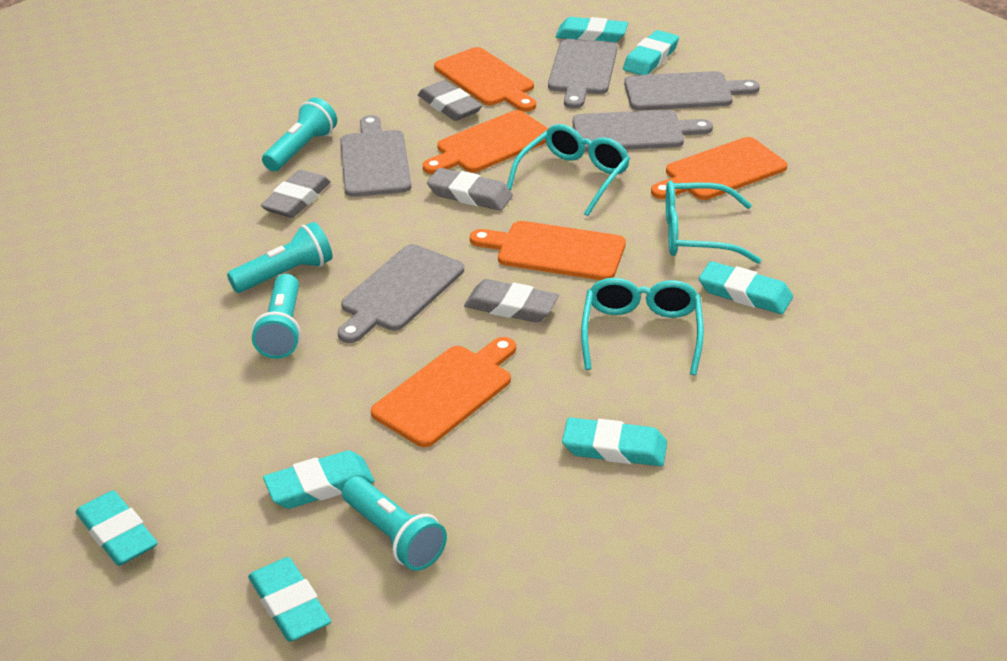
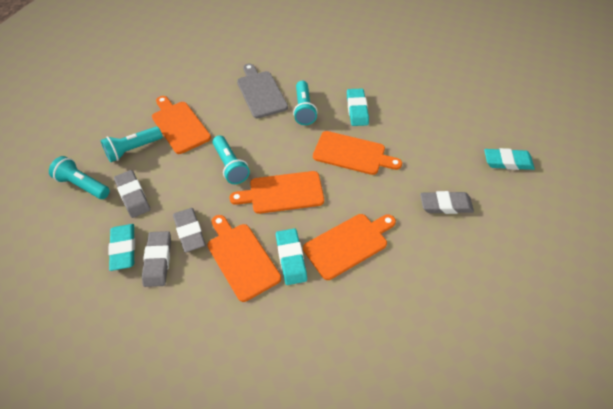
grey cutting board: [338,244,464,343] [340,115,411,197] [548,39,618,109] [573,110,713,152] [624,71,760,111] = 5 -> [237,63,288,118] = 1
turquoise eraser: [76,490,158,566] [248,557,331,642] [263,450,375,509] [556,17,628,43] [562,418,667,466] [623,30,679,75] [699,261,793,314] = 7 -> [108,224,135,271] [276,228,307,285] [347,89,369,126] [484,148,535,170] = 4
turquoise glasses: [507,124,630,216] [581,278,704,375] [666,180,761,264] = 3 -> none = 0

